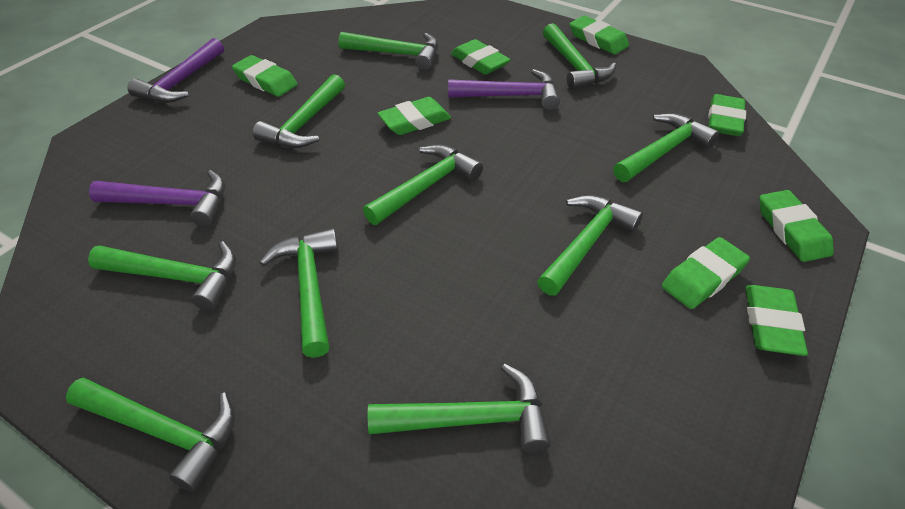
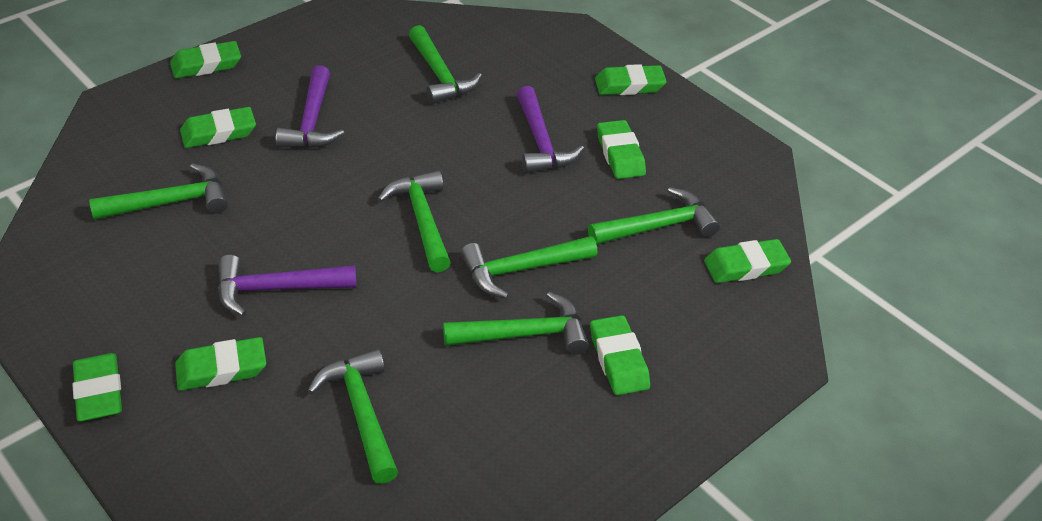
green hammer: [66,378,235,492] [88,241,236,311] [253,74,345,148] [260,228,338,358] [338,32,438,70] [363,145,483,225] [367,364,551,453] [537,195,643,296] [543,23,616,90] [613,113,719,182] = 10 -> [89,163,228,220] [308,349,398,484] [377,171,451,272] [409,25,482,104] [443,292,589,355] [460,236,597,299] [588,187,720,245] = 7

